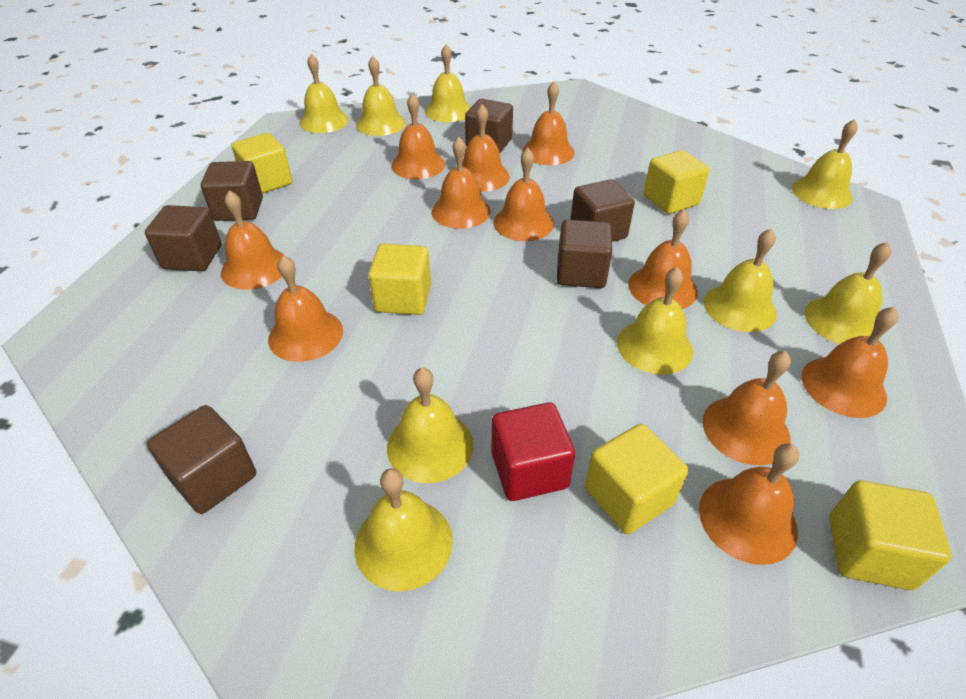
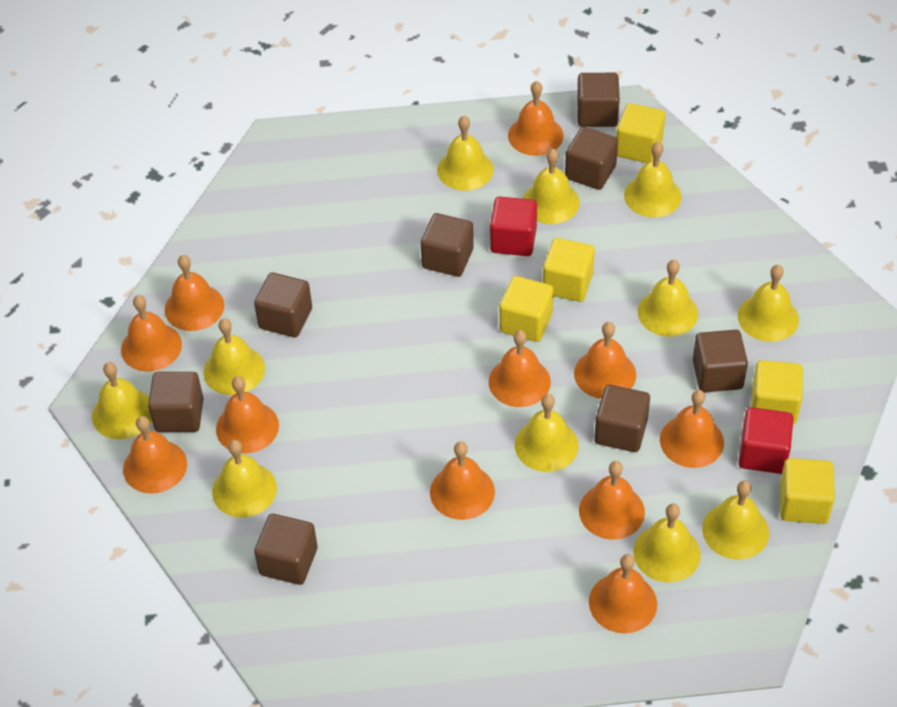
brown cube: [145,205,221,271] [147,405,256,514] [201,161,263,221] [465,99,513,153] [557,220,612,288] [570,179,635,242] = 6 -> [148,372,203,432] [254,272,312,338] [254,514,318,585] [421,213,474,277] [565,127,618,190] [577,73,620,127] [594,385,650,452] [693,330,748,393] = 8
red cube: [491,402,575,501] = 1 -> [490,197,537,256] [738,407,794,474] = 2
yellow bell: [299,54,349,133] [355,469,453,592] [356,56,406,136] [387,367,473,483] [425,45,471,122] [617,267,693,375] [704,229,777,332] [792,119,858,209] [804,242,891,344] = 9 -> [92,362,152,439] [204,318,265,395] [212,440,277,518] [437,116,494,191] [515,394,579,472] [523,148,580,224] [624,142,682,217] [633,503,700,582] [638,260,698,337] [702,481,769,560] [738,265,799,342] = 11

